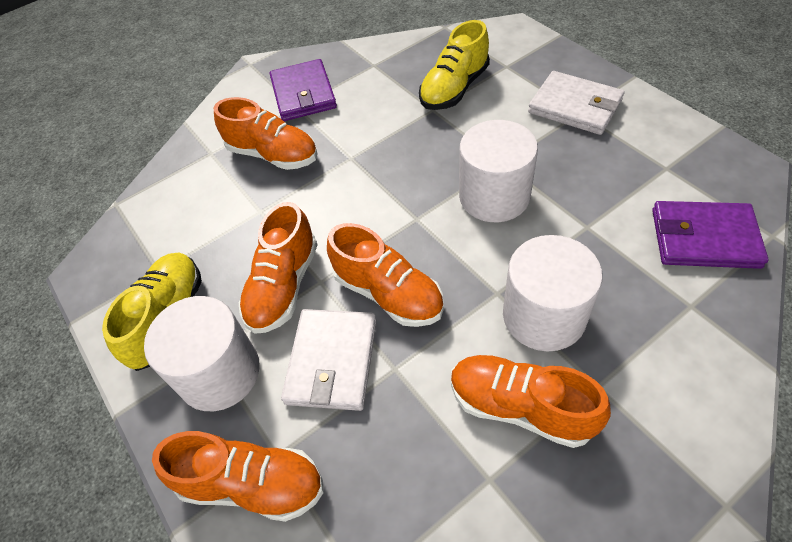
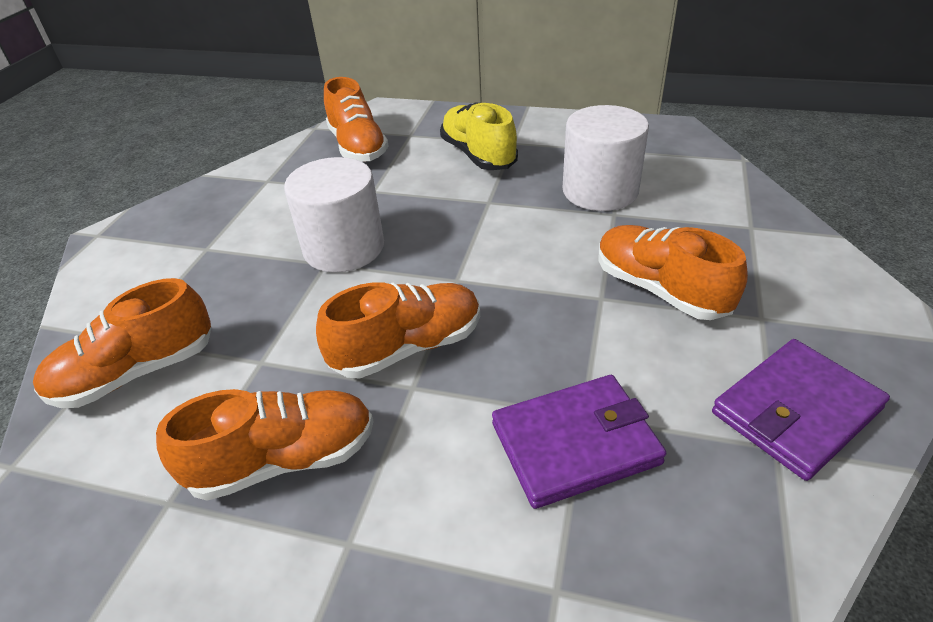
white cylinder: [144,296,260,411] [459,120,538,222] [503,235,603,351] = 3 -> [284,157,384,273] [563,105,649,211] = 2
white wallet: [281,309,377,411] [528,71,624,135] = 2 -> none = 0
yellow shoe: [102,252,202,371] [419,20,490,110] = 2 -> [440,102,518,170] = 1

